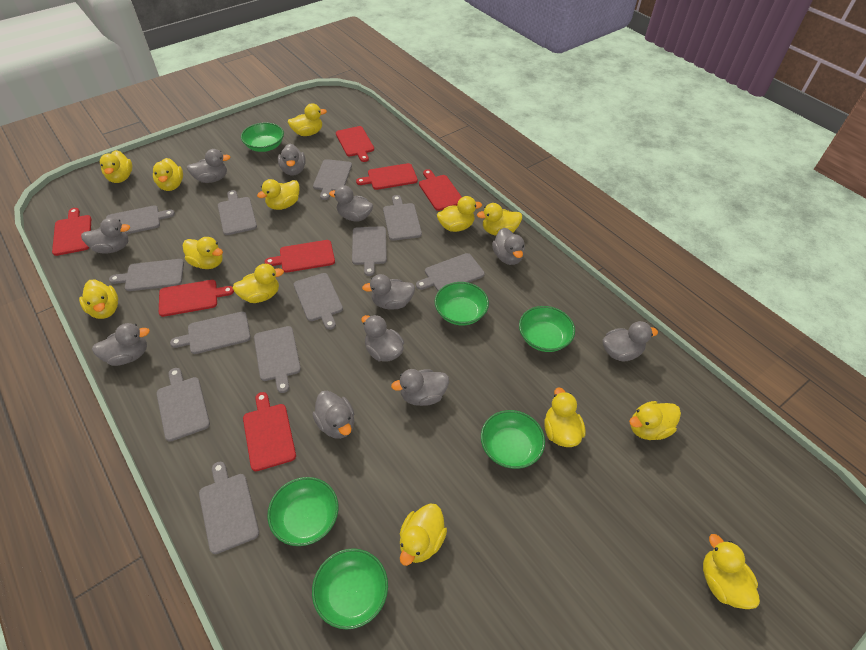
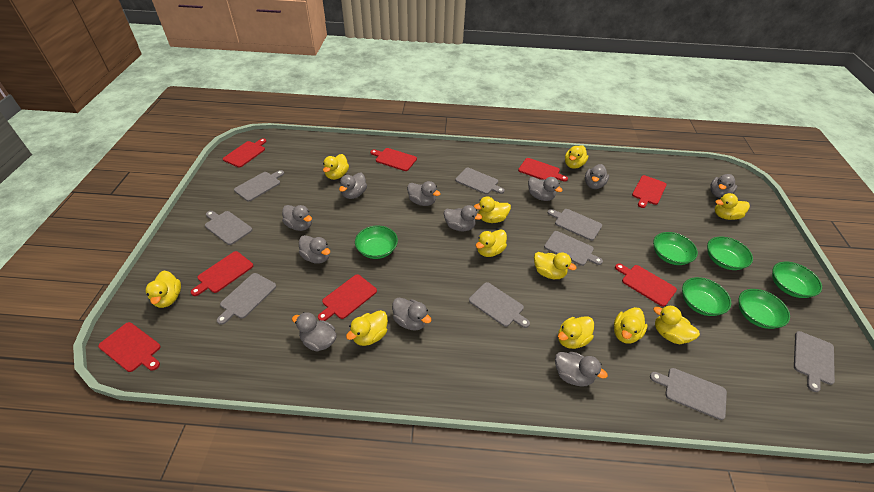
grey cutting board: [106,206,175,234] [109,259,184,291] [156,368,210,442] [170,311,251,354] [199,462,259,554] [218,190,257,235] [254,326,301,393] [294,273,343,330] [313,159,352,200] [352,226,387,276] [383,195,422,241] [416,253,485,291] = 12 -> [205,211,252,245] [217,273,276,325] [234,170,284,201] [455,168,505,194] [469,282,530,328] [544,231,603,266] [547,209,602,241] [650,368,727,420] [794,331,835,392] = 9
red cutting board: [52,208,91,256] [159,280,234,317] [243,392,296,471] [265,240,335,273] [336,126,374,162] [356,163,418,190] [419,169,462,211] = 7 -> [98,322,161,372] [191,251,253,296] [223,138,266,167] [318,274,377,321] [370,148,417,171] [518,158,568,182] [615,263,677,307] [632,175,667,208] = 8
yellow duck: [79,280,118,319] [100,150,132,183] [153,158,183,191] [183,237,223,269] [233,264,284,303] [257,179,299,210] [288,103,327,136] [400,503,447,566] [437,196,482,232] [477,203,522,236] [544,387,586,447] [629,401,681,440] [703,534,760,609] = 13 -> [146,270,181,308] [323,154,349,180] [346,310,388,346] [474,196,511,223] [476,229,507,257] [534,252,577,279] [558,316,594,349] [565,145,588,169] [614,307,647,344] [653,305,700,344] [715,193,750,220] = 11

